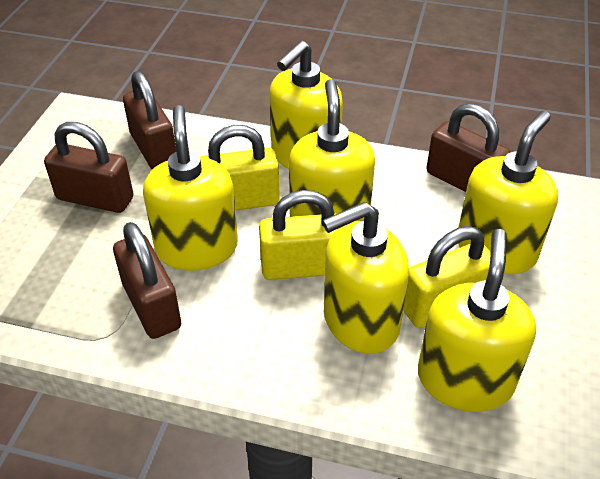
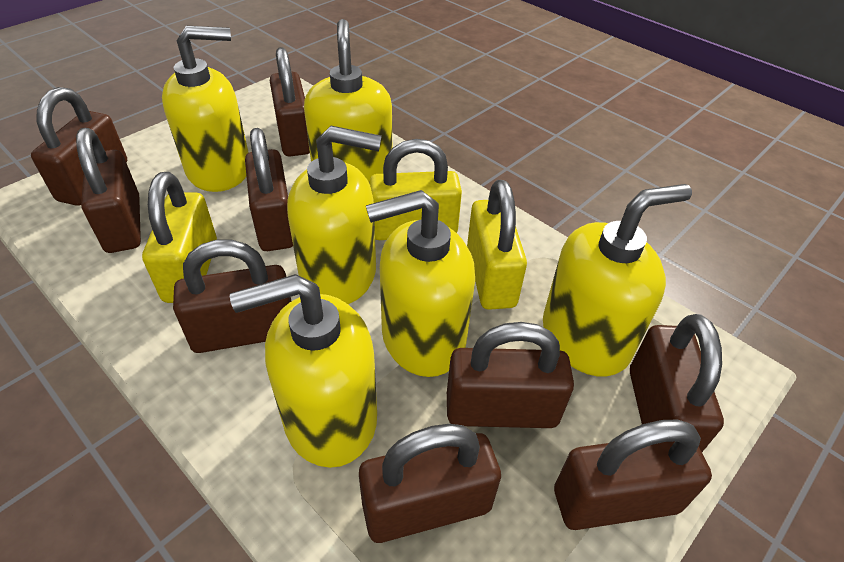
brown padlock: [44,122,133,213] [113,222,181,339] [123,71,176,170] [426,103,510,192] = 4 -> [31,87,127,206] [76,128,141,253] [173,240,291,353] [245,128,293,251] [270,47,310,157] [359,424,501,543] [447,322,574,428] [554,420,712,530] [630,314,724,452] = 9

